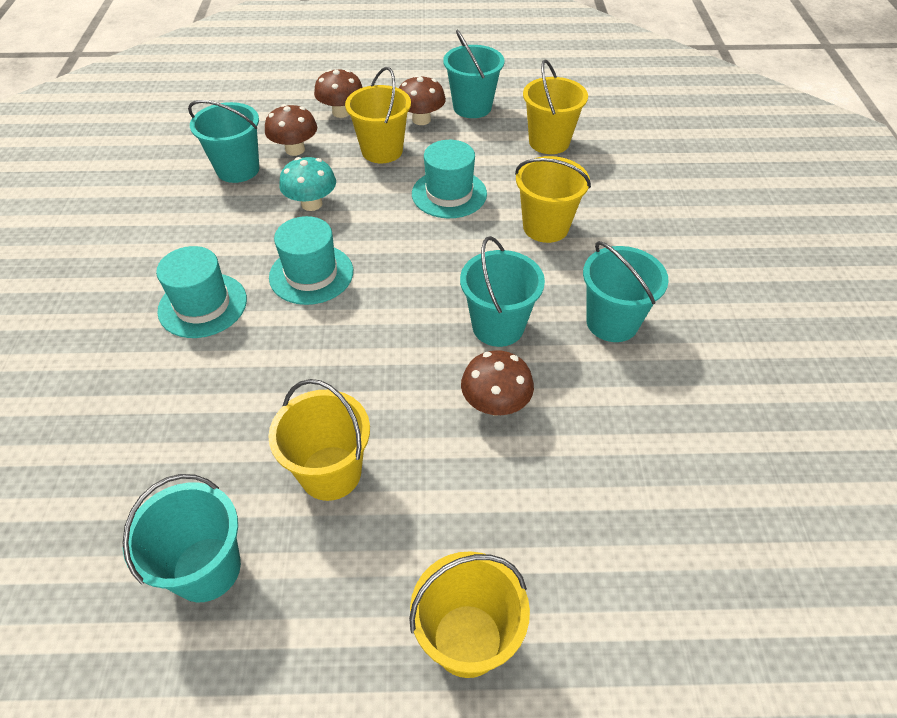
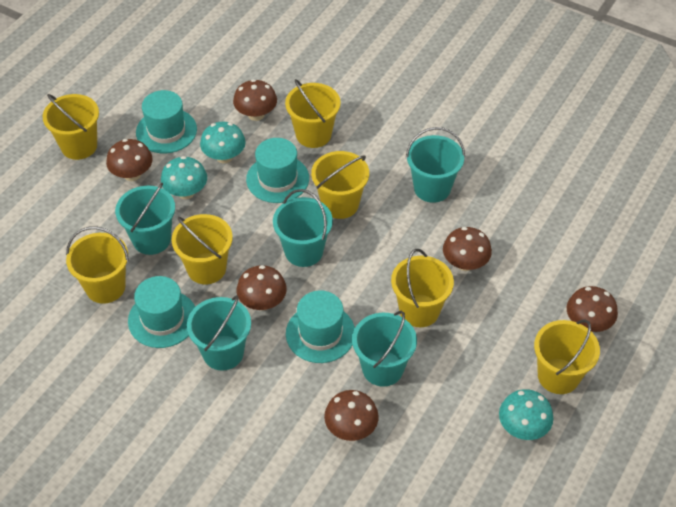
brown mushroom: [265,104,317,156] [314,69,363,118] [399,75,446,125] [461,350,534,416] = 4 -> [106,139,153,181] [233,79,277,121] [237,265,287,310] [324,390,379,441] [443,227,492,271] [567,286,618,332] = 6
turquoise hat: [156,246,247,338] [269,216,353,305] [412,140,487,218] = 3 -> [128,276,195,348] [136,90,197,154] [246,138,309,203] [286,290,355,363] = 4
turquoise mushroom: [279,157,336,211] = 1 -> [161,156,207,199] [200,122,246,163] [499,389,554,440] = 3
yellow bucket: [268,379,370,501] [345,67,411,163] [409,551,530,678] [515,156,591,243] [523,59,588,154] = 5 -> [43,94,99,160] [66,226,129,304] [172,214,233,284] [285,79,341,148] [311,151,369,219] [391,249,454,327] [534,319,600,394] = 7

